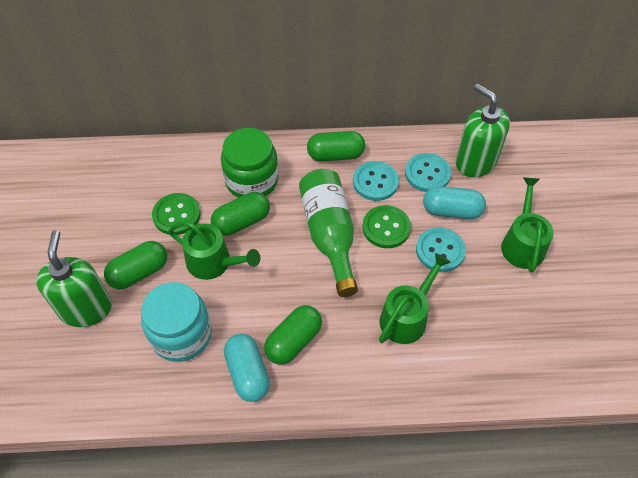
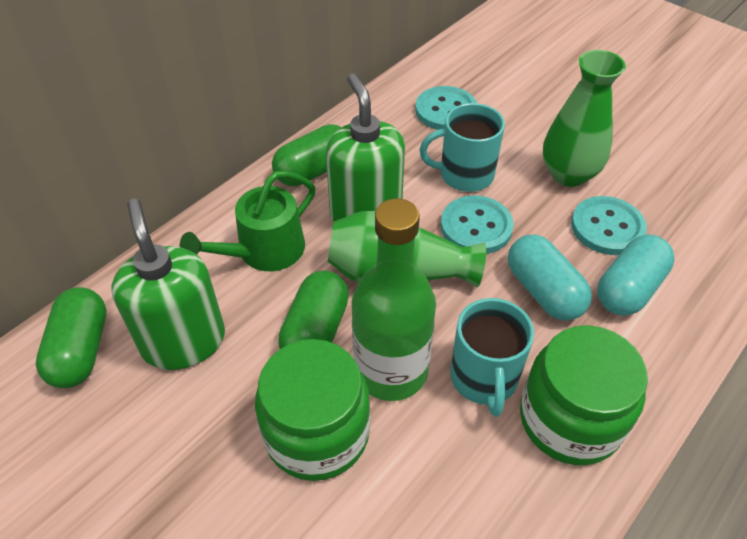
green button: [152,193,201,235] [362,205,411,248] = 2 -> none = 0
green capsule: [104,241,167,289] [211,192,270,236] [264,305,322,365] [307,131,365,161] = 4 -> [36,287,106,388] [272,124,342,186] [278,271,349,349] = 3
green jar: [221,128,278,198] = 1 -> [255,339,370,481] [520,325,648,465] = 2
green vase: none = 0 -> [328,211,486,288] [543,50,626,187] = 2
green watering can: [168,221,260,280] [379,253,450,344] [501,177,554,272] = 3 -> [180,171,316,271] = 1
turquoise jar: [141,282,212,362] = 1 -> none = 0
turquoise mug: none = 0 -> [419,103,505,192] [450,298,534,417] = 2

